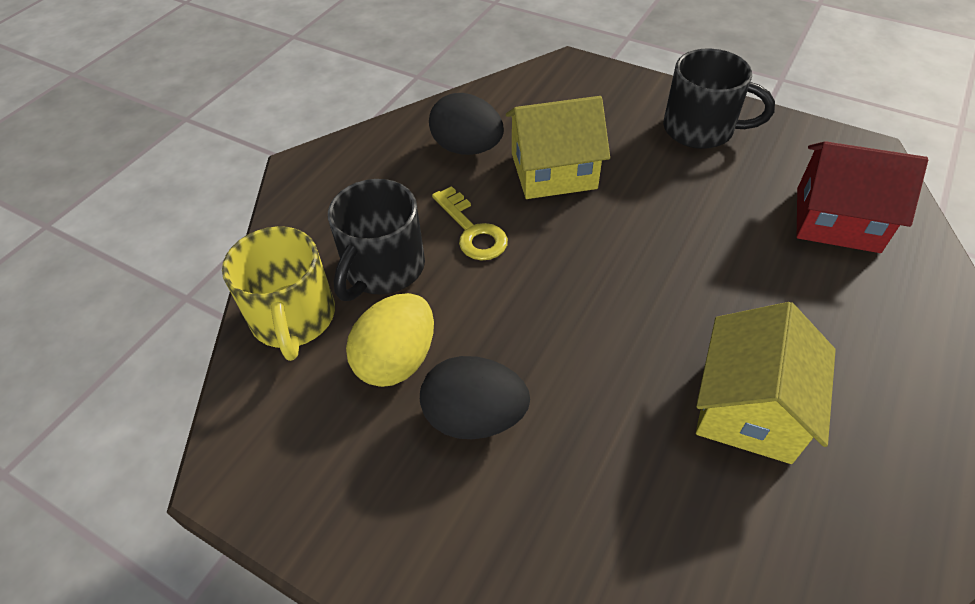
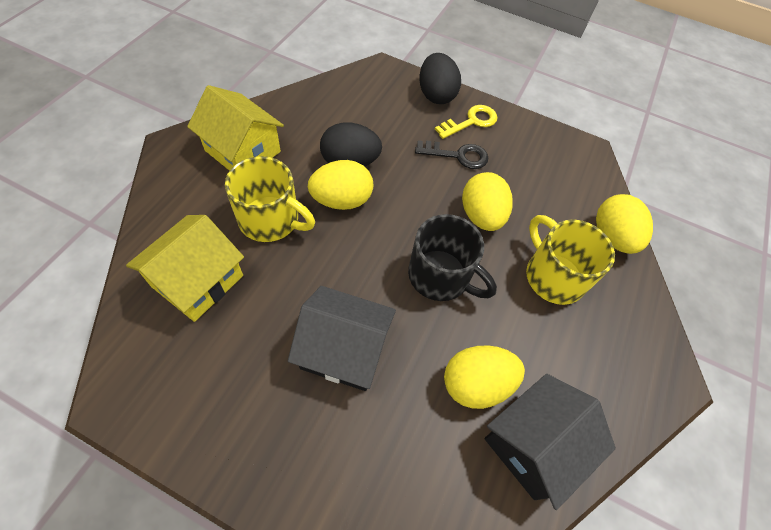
black house: none = 0 -> [288,286,396,391] [484,374,616,510] = 2
black key: none = 0 -> [415,140,488,169] = 1
black mug: [328,179,425,301] [663,49,775,149] = 2 -> [408,214,497,301] = 1
red house: [797,141,928,253] = 1 -> none = 0
yellow egg: [346,293,434,387] = 1 -> [308,160,373,210] [444,345,525,409] [462,172,513,231] [596,194,653,254] = 4
yellow mug: [222,226,335,361] = 1 -> [225,156,315,242] [526,215,615,305] = 2

